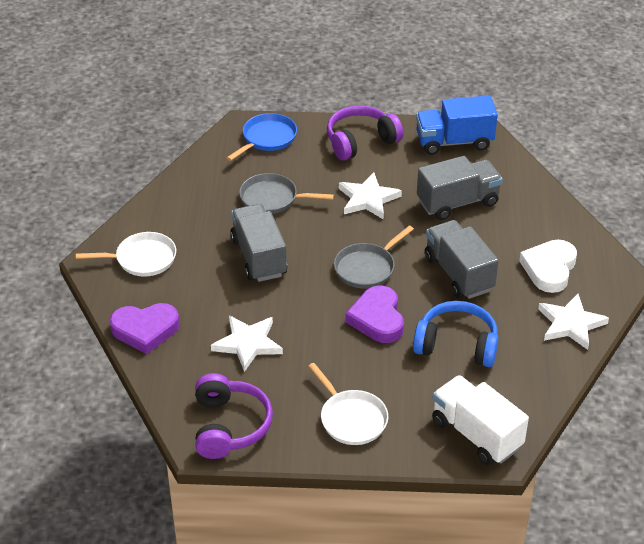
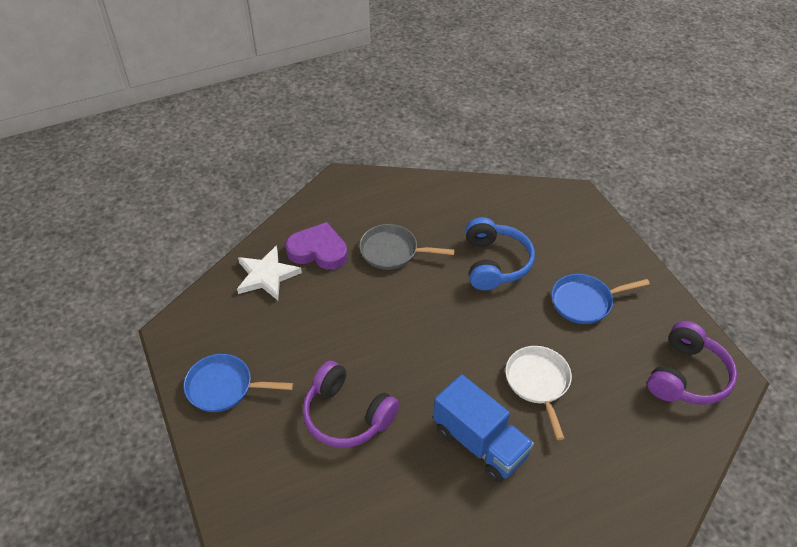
blue pan: [227,113,297,161] = 1 -> [183,354,293,412] [551,274,650,324] = 2
grey pan: [239,173,334,214] [334,225,414,288] = 2 -> [359,224,455,270] = 1
grey truck: [230,204,287,282] [417,156,503,220] [425,220,499,299] = 3 -> none = 0
purple heart: [110,303,180,354] [346,285,404,343] = 2 -> [285,222,348,270] = 1
white heart: [519,240,577,293] = 1 -> none = 0
white pan: [76,232,176,277] [308,363,388,445] = 2 -> [505,346,572,440] = 1
white star: [211,315,283,372] [339,172,402,220] [538,294,609,350] = 3 -> [237,245,302,300] = 1
white truck: [432,375,529,465] = 1 -> none = 0

